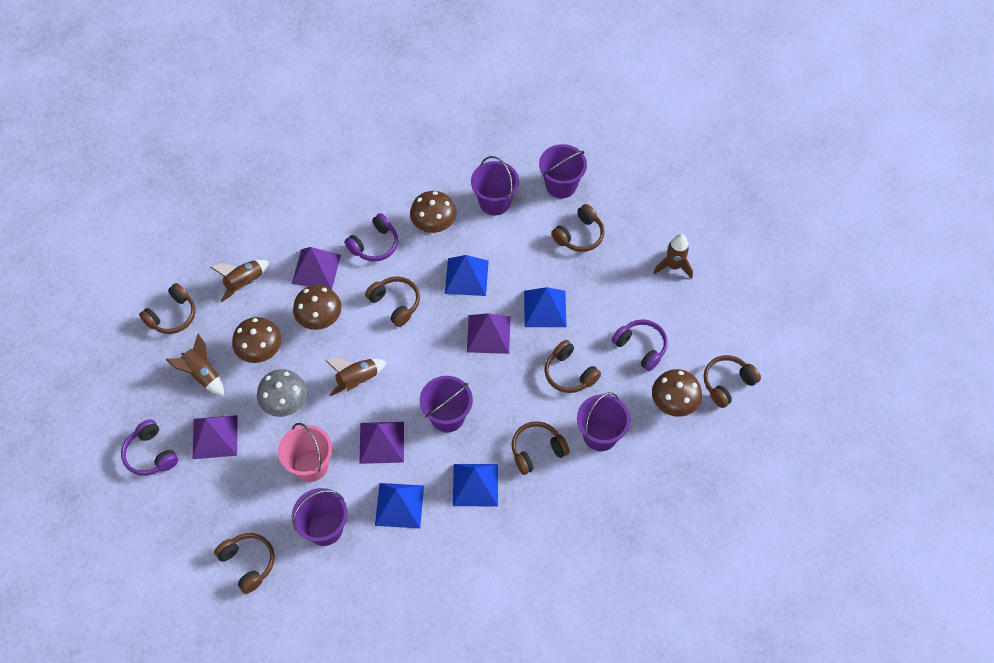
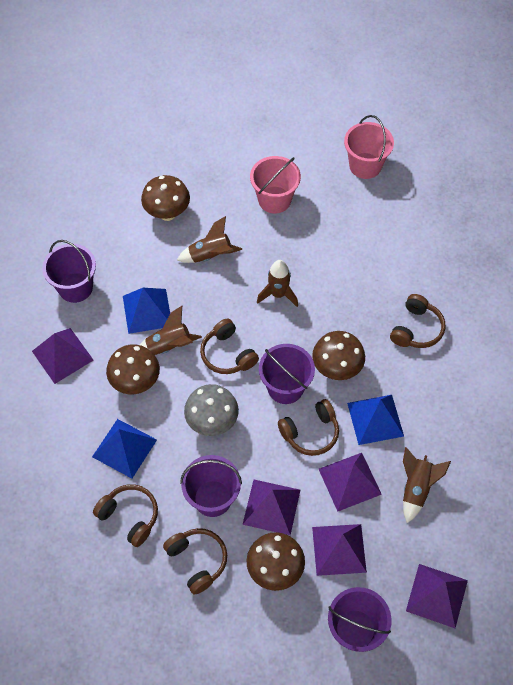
blue pyramid: [375,483,424,528] [445,255,489,296] [453,464,498,506] [524,287,567,327] = 4 -> [92,419,157,478] [123,288,170,334] [347,395,404,445] = 3
brown headphones: [139,283,195,334] [214,533,275,594] [365,276,420,327] [512,421,569,475] [545,340,601,393] [551,204,605,252] [704,355,761,408] = 7 -> [93,484,158,547] [163,528,227,595] [200,318,259,374] [278,399,339,456] [390,294,445,348] = 5
pink bucket: [278,423,332,482] = 1 -> [250,156,301,214] [344,115,394,179] = 2
purple bucket: [292,488,348,546] [420,376,473,432] [471,156,519,215] [539,144,587,198] [577,392,630,451] = 5 -> [42,240,96,303] [180,455,242,517] [259,344,315,404] [328,587,392,652] = 4
purple headphones: [121,419,178,476] [344,213,398,261] [612,319,668,371] = 3 -> none = 0
purple pyramid: [193,415,238,459] [292,247,341,290] [359,422,404,464] [467,313,510,354] = 4 -> [32,328,93,384] [242,480,300,535] [312,524,367,576] [319,453,382,511] [406,564,468,628] = 5

